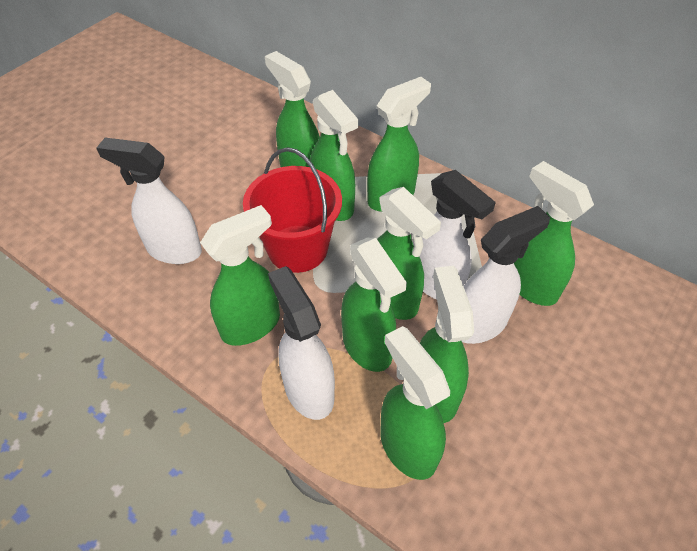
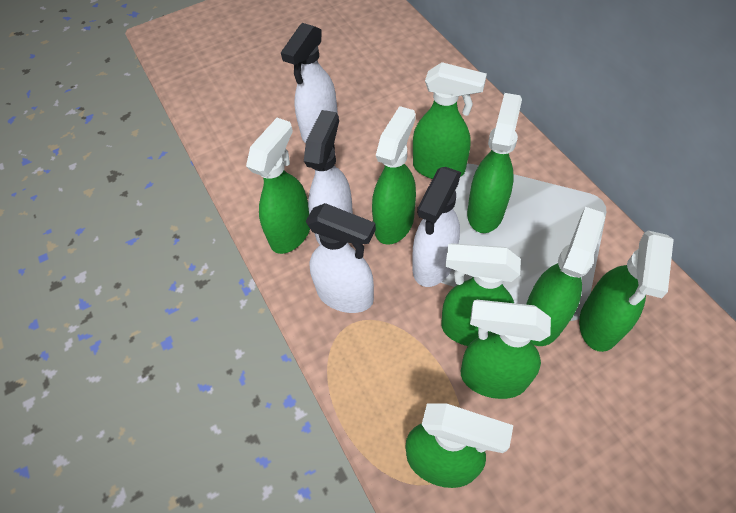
red bucket: [243,147,342,273] = 1 -> none = 0

